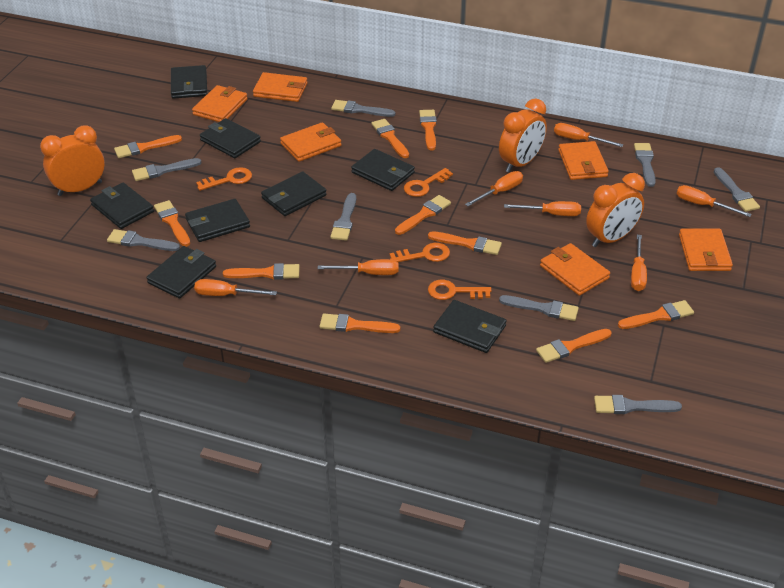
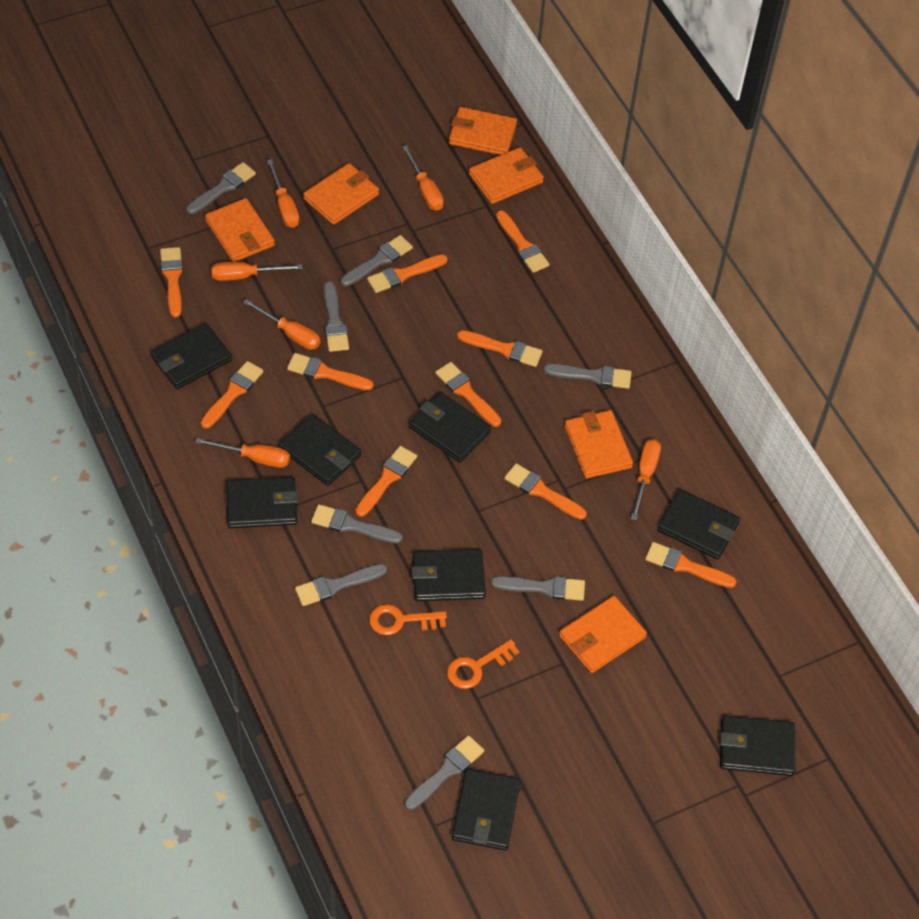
orange clock: [40,125,105,196] [499,98,547,173] [586,173,645,247] = 3 -> none = 0
orange key: [196,167,252,191] [390,243,450,262] [404,168,453,197] [428,280,491,300] = 4 -> [369,604,447,635] [447,639,519,689] = 2
orange screwdriver: [194,279,277,296] [318,259,399,275] [465,171,523,206] [504,201,581,216] [554,123,623,147] [631,235,647,291] [677,185,752,217] = 7 -> [195,438,290,468] [211,262,302,281] [243,299,320,350] [267,159,299,228] [402,145,444,211] [631,439,661,520] = 6

